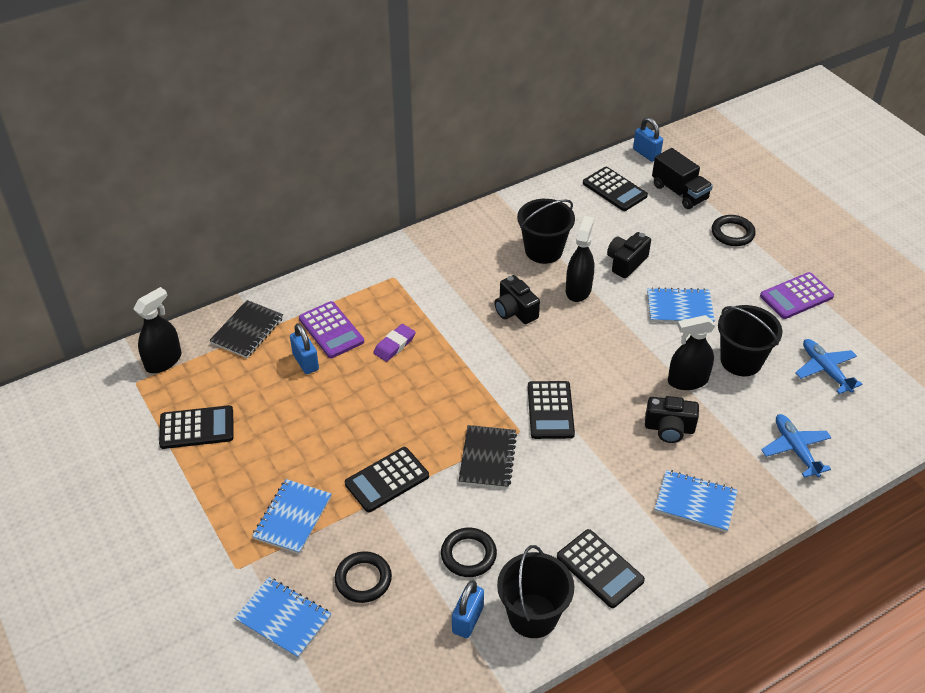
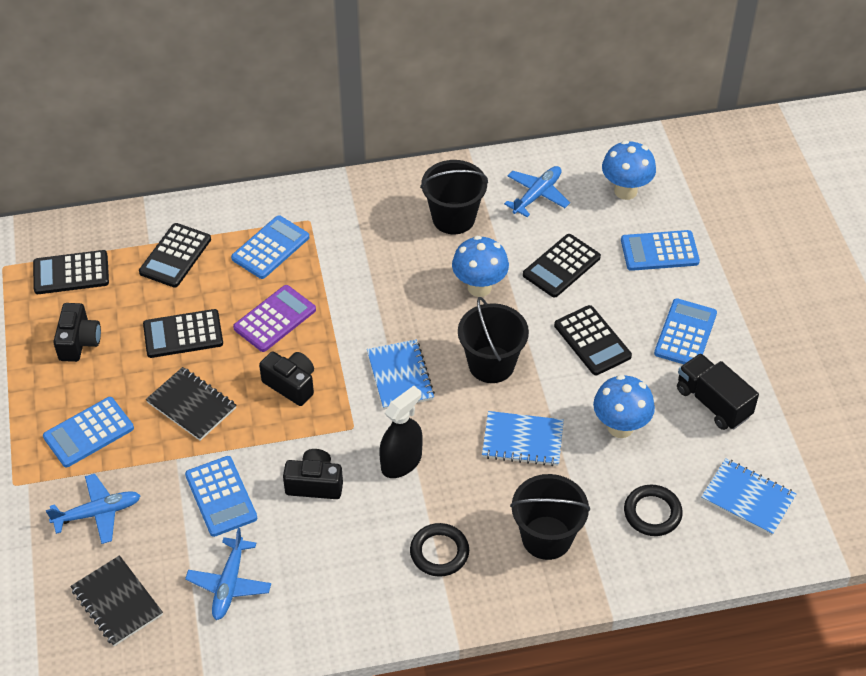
black ring: [335,551,392,603] [441,528,497,577] [712,215,756,246] = 3 -> [410,523,469,577] [624,485,683,536] = 2
black spray bottle: [133,287,181,373] [566,216,594,302] [668,315,715,390] = 3 -> [379,386,423,478] = 1
blue calculator: none = 0 -> [43,397,134,467] [185,456,257,537] [231,215,309,279] [621,230,700,271] [654,298,717,364] = 5
blue mushroom: none = 0 -> [452,236,509,297] [593,375,655,438] [602,140,656,200] = 3
blue notebook: [234,577,331,658] [252,479,331,554] [647,287,715,323] [655,470,738,532] = 4 -> [367,339,435,409] [482,411,564,466] [701,458,796,536] = 3
blue padlock: [290,323,319,374] [452,580,484,638] [633,117,663,162] = 3 -> none = 0
blue plane: [761,414,831,478] [795,339,862,394] = 2 -> [46,474,141,544] [185,528,271,620] [504,166,570,217] = 3
purple calculator: [299,301,364,358] [760,272,834,319] = 2 -> [233,285,316,352] = 1
purple eraser: [373,324,416,362] = 1 -> none = 0

